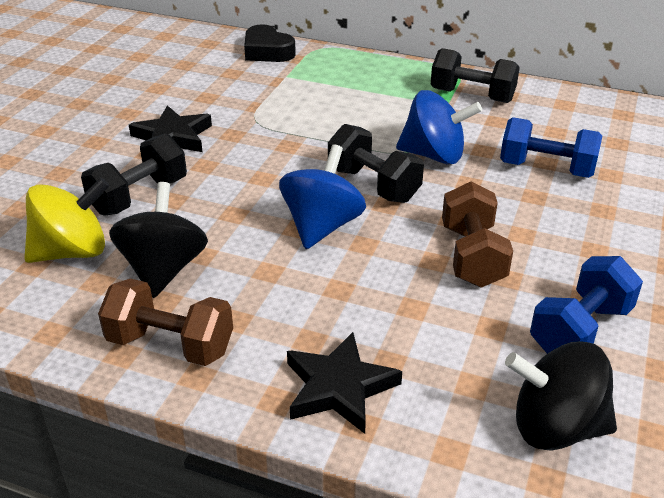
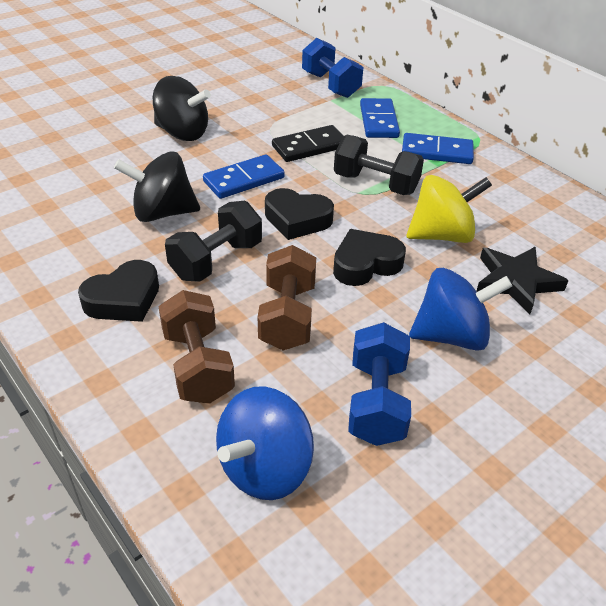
black domino: none = 0 -> [272,125,343,162] = 1
black dumbbell: [81,134,187,216] [328,124,424,203] [431,48,520,103] = 3 -> [165,201,262,282] [334,135,424,195] = 2
black heart: [244,24,296,62] = 1 -> [78,260,159,322] [265,188,334,240] [333,229,406,286] = 3
black star: [129,105,212,152] [287,332,402,434] = 2 -> [476,247,569,315] = 1
blue domino: none = 0 -> [203,154,285,199] [360,98,400,138] [402,133,474,164] = 3

